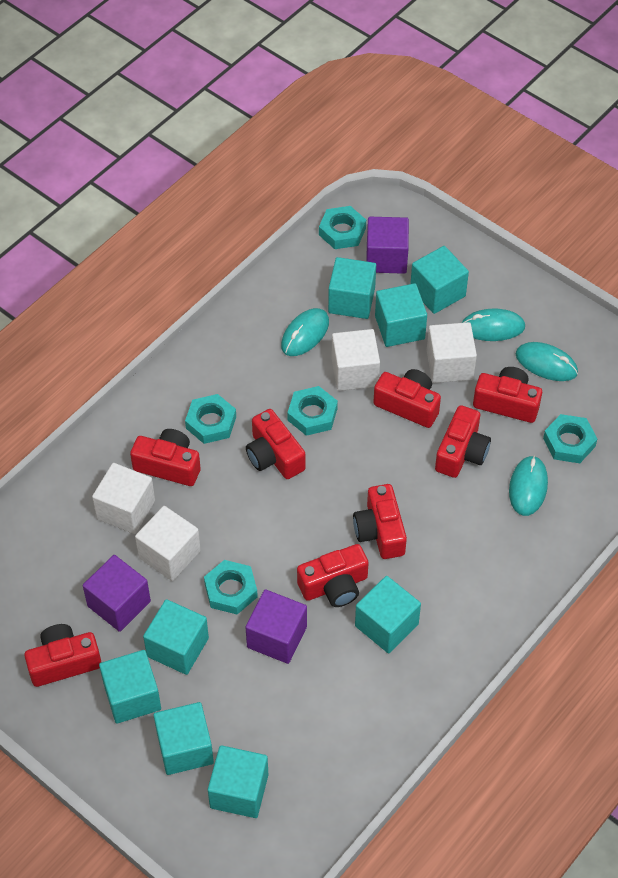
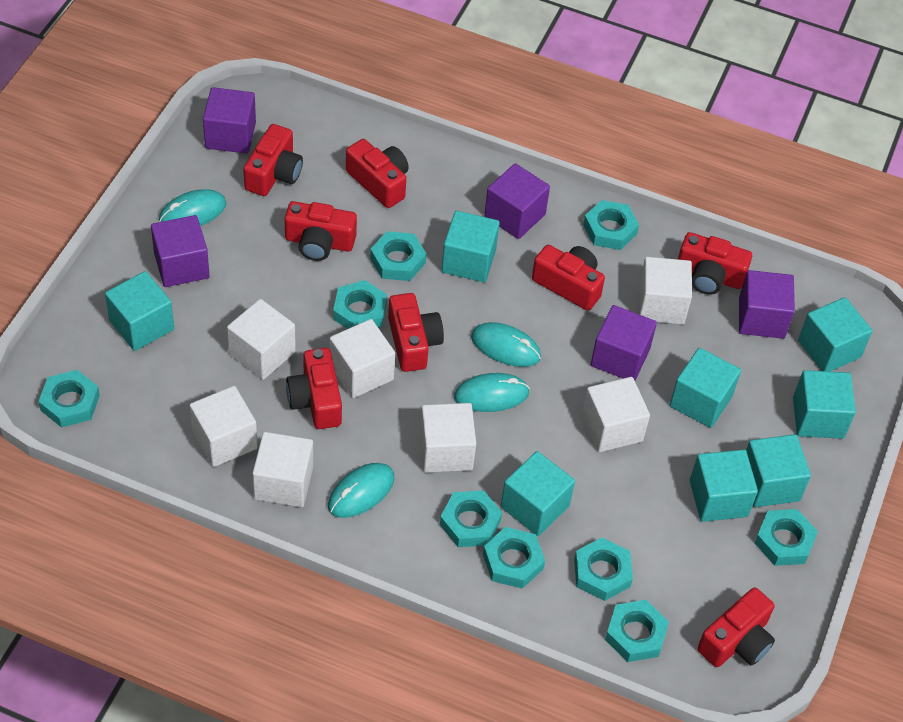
purple cube: [83,555,151,632] [246,589,307,664] [366,217,409,274] = 3 -> [151,215,210,287] [203,87,256,154] [484,163,550,239] [591,305,657,381] [739,270,795,339] = 5
turquoise nut: [185,394,236,444] [204,560,258,614] [287,386,338,436] [319,206,366,249] [543,414,597,463] = 5 -> [38,370,100,428] [333,280,387,329] [370,231,426,281] [440,490,502,547] [483,527,545,589] [574,537,633,601] [583,200,639,250] [605,600,669,662] [755,509,818,566] = 9
white cube: [92,463,155,534] [135,506,201,581] [332,329,380,391] [427,322,477,383] = 4 -> [190,386,258,467] [227,299,296,380] [253,432,313,507] [330,319,395,398] [420,403,476,473] [582,377,650,452] [638,257,692,324] = 7

